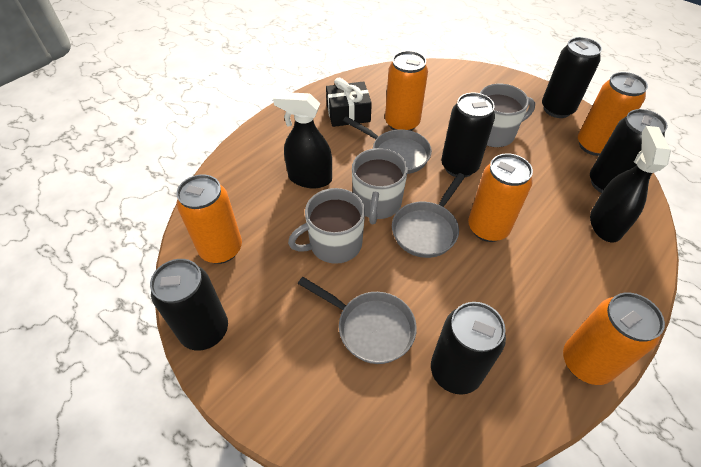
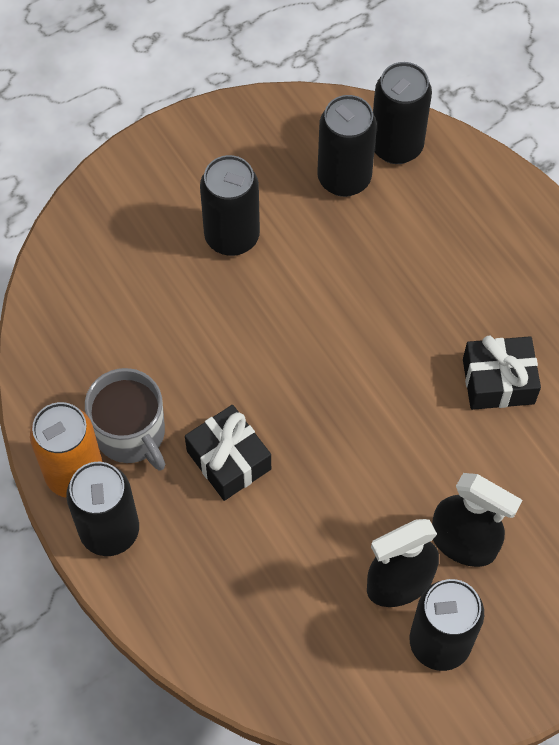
black gift: [326,77,372,127] = 1 -> [185,405,271,501] [463,336,541,410] = 2
grey mug: [288,188,365,264] [352,148,408,224] [480,84,535,147] = 3 -> [85,368,165,471] = 1
grey pan: [298,277,417,364] [343,116,432,174] [392,173,465,258] = 3 -> none = 0
orange can: [177,174,242,264] [385,51,428,131] [468,153,533,242] [563,293,665,385] [578,72,648,156] = 5 -> [30,402,103,498] = 1

